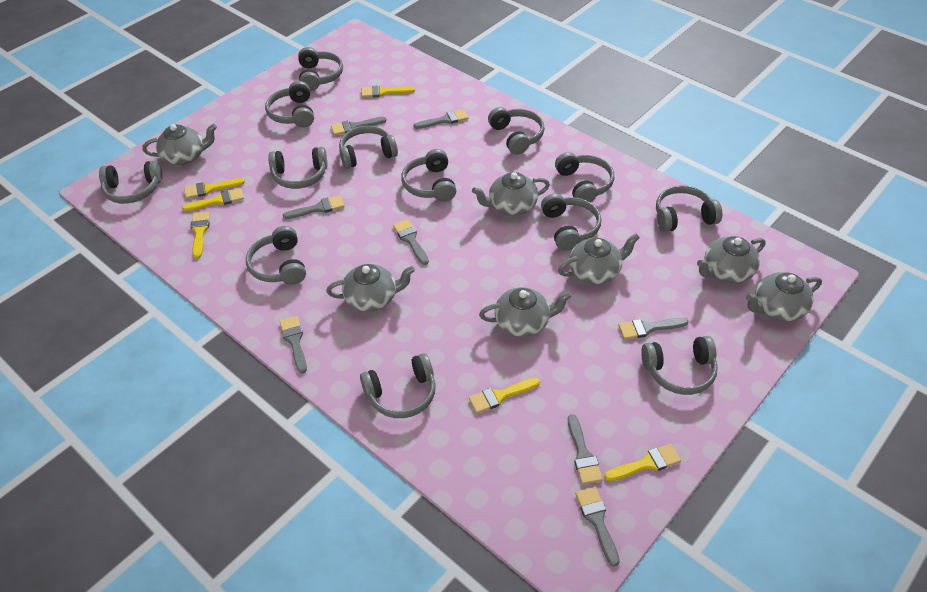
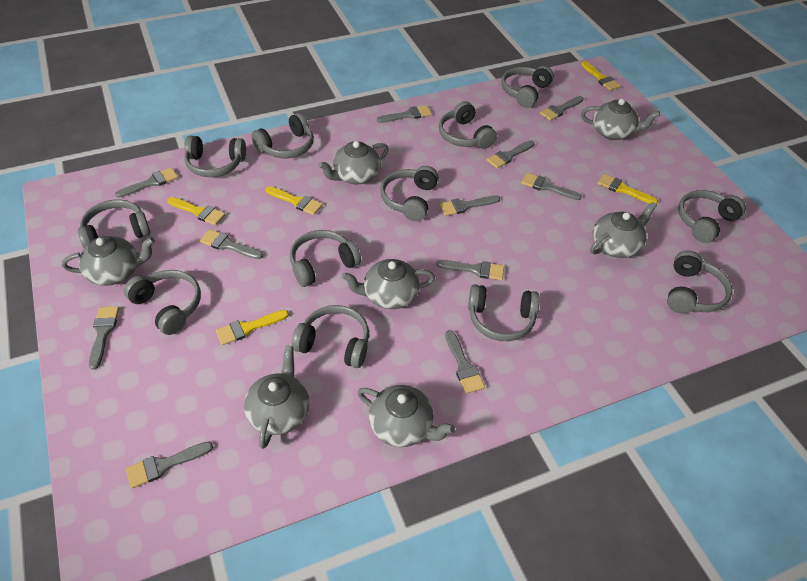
grey brush: [280,316,307,373] [283,195,344,219] [331,117,387,135] [393,219,429,265] [413,109,468,129] [568,414,603,484] [575,487,620,567] [618,318,689,339] = 8 -> [89,307,119,370] [115,167,178,198] [126,442,213,488] [200,229,263,259] [377,105,432,123] [436,260,504,280] [439,195,500,216] [445,330,485,394] [487,140,535,168] [521,173,582,200] [540,96,583,121] = 11
grey headphones: [99,161,162,204] [246,226,306,285] [265,81,314,128] [268,147,327,189] [298,47,343,91] [339,126,398,169] [360,353,436,418] [401,149,457,202] [488,107,545,155] [541,193,601,251] [555,152,614,202] [641,336,718,395] [656,185,722,232] = 13 -> [78,199,150,248] [124,270,201,335] [184,136,246,177] [251,113,314,158] [290,230,361,287] [292,305,369,368] [380,166,439,221] [439,101,497,149] [468,284,540,341] [501,66,554,108] [667,251,732,313] [678,190,746,243] = 12
yellow brush: [182,188,244,212] [184,178,245,199] [191,212,210,259] [362,85,415,98] [469,378,540,414] [604,444,681,482] = 6 -> [167,197,225,225] [216,310,289,345] [265,186,323,215] [581,61,620,91] [597,174,658,204] = 5

